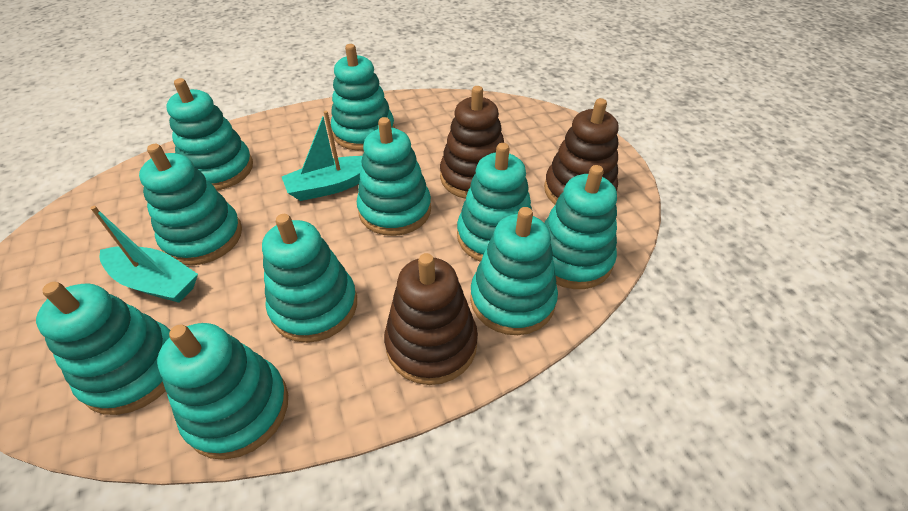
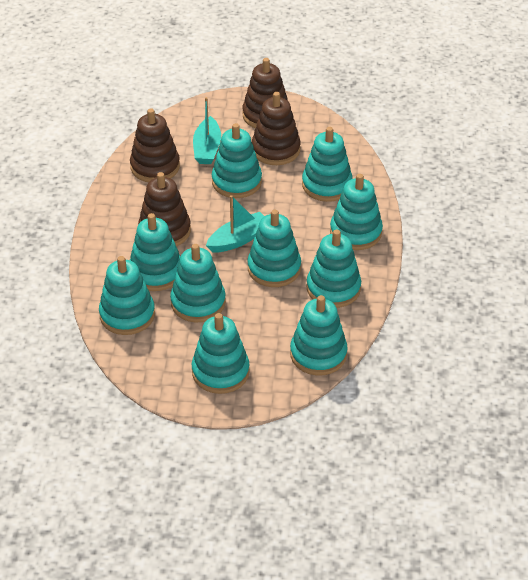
brown stacking toy: [384,253,478,385] [440,86,504,199] [544,98,619,205] = 3 -> [130,109,180,182] [138,172,191,246] [242,58,288,128] [252,92,301,165] = 4

